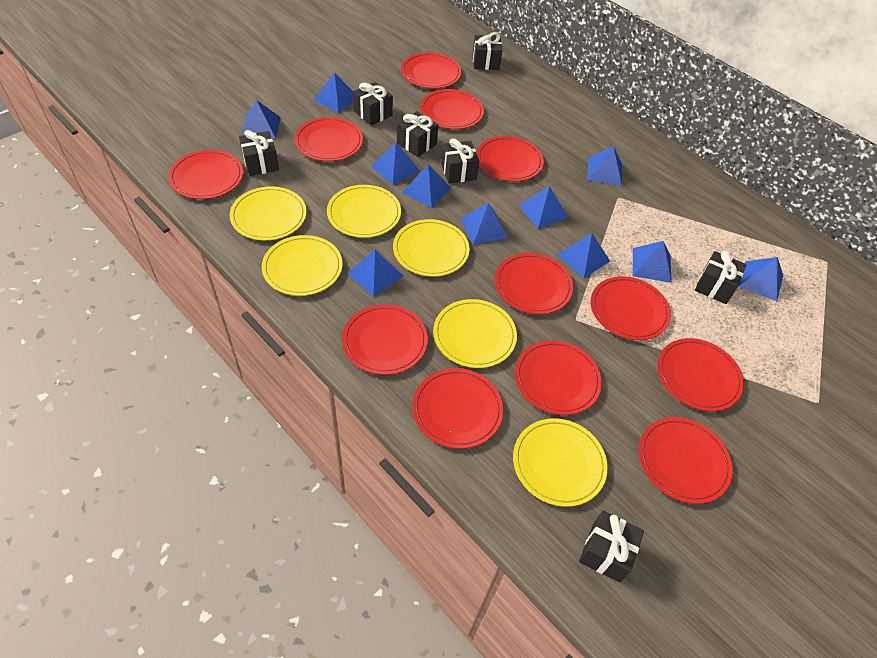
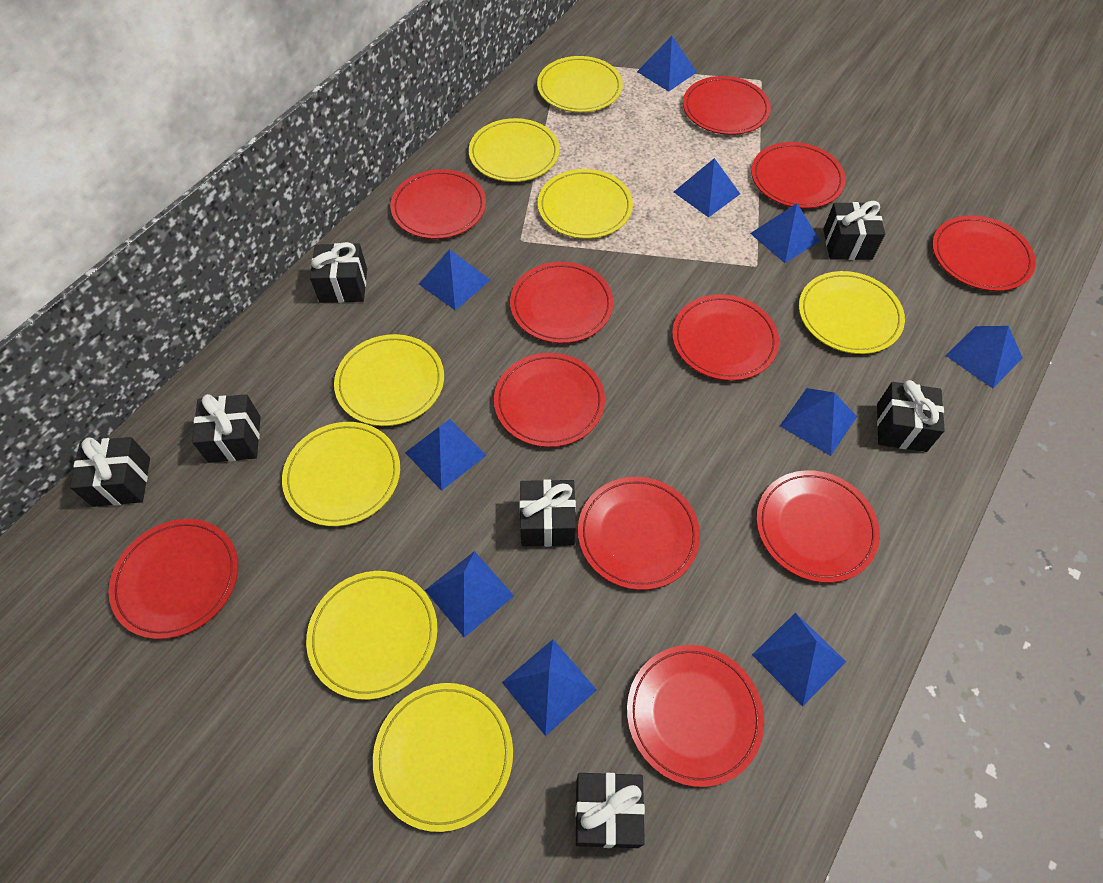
blue pyramid: [241,100,281,139] [314,72,354,113] [347,250,403,297] [371,143,420,185] [402,164,451,208] [460,202,508,245] [518,186,568,229] [557,233,610,278] [587,146,622,186] [633,241,672,283] [738,257,783,301] = 11 -> [405,419,487,491] [419,249,490,310] [425,551,514,637] [502,639,597,736] [637,36,697,92] [674,158,740,218] [750,203,820,263] [752,613,846,706] [780,388,857,456] [945,326,1023,388] = 10
red plate: [168,150,243,199] [294,117,363,161] [342,304,428,375] [401,52,462,88] [412,368,503,449] [420,89,484,129] [476,136,544,181] [495,253,573,314] [515,340,602,415] [591,276,671,340] [639,417,733,504] [657,338,744,411] = 12 -> [109,519,238,639] [391,169,486,239] [494,353,605,447] [510,262,613,343] [578,477,700,590] [627,645,764,787] [672,294,779,381] [683,76,771,135] [751,142,846,209] [756,470,880,583] [932,215,1036,291] = 11
yellow plate: [230,186,306,240] [262,235,342,296] [327,185,401,238] [393,219,470,277] [433,299,517,368] [513,418,608,507] = 6 -> [282,422,400,526] [306,571,438,700] [334,334,444,426] [373,683,513,832] [469,118,560,182] [537,56,623,112] [538,169,633,239] [799,271,905,354] = 8

